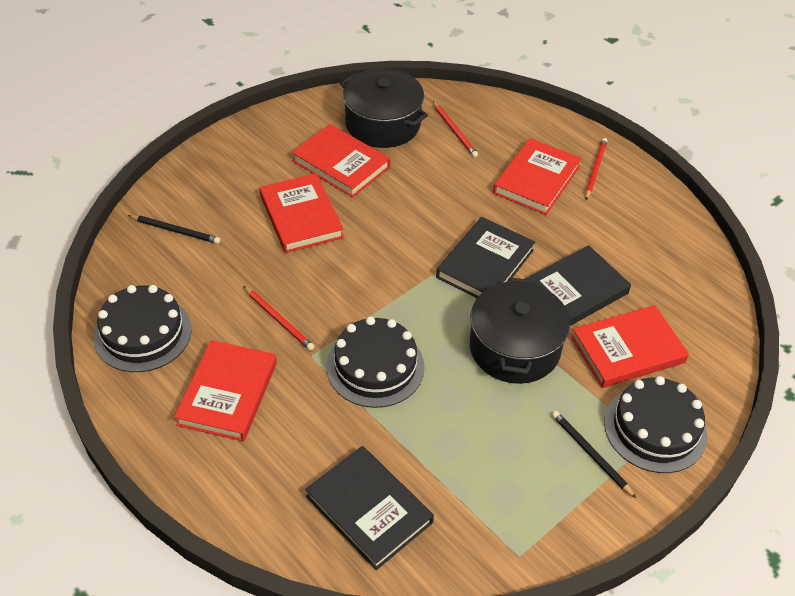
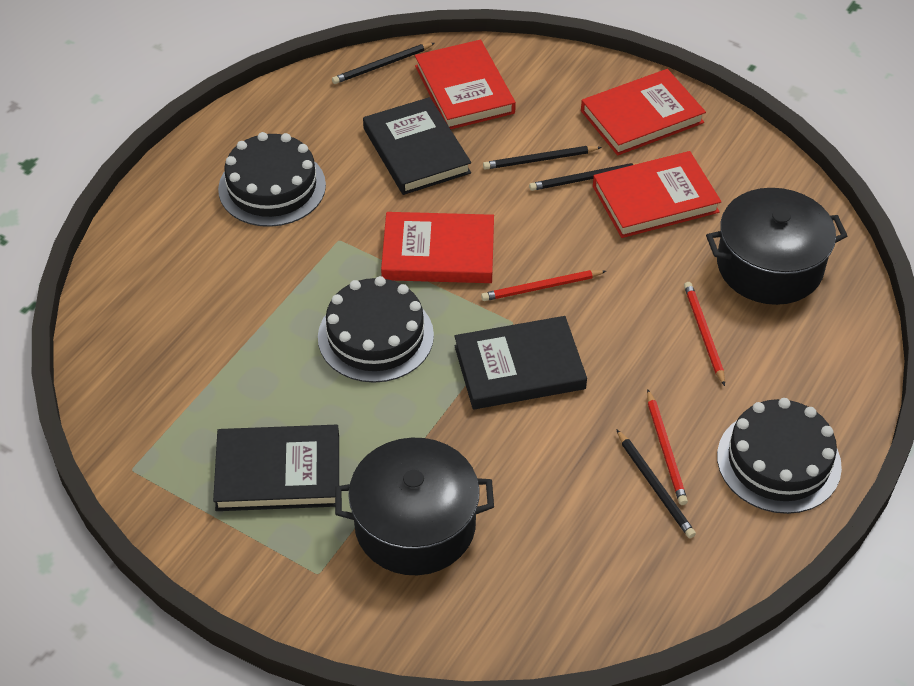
black pencil: [128,215,220,244] [552,411,636,498] = 2 -> [332,43,435,84] [483,146,602,170] [529,163,639,191] [616,429,696,538] = 4
red book: [174,340,277,441] [259,173,344,253] [292,124,390,197] [493,138,582,215] [571,305,689,388] = 5 -> [381,212,494,283] [415,40,516,129] [581,69,706,156] [593,151,721,238] = 4

